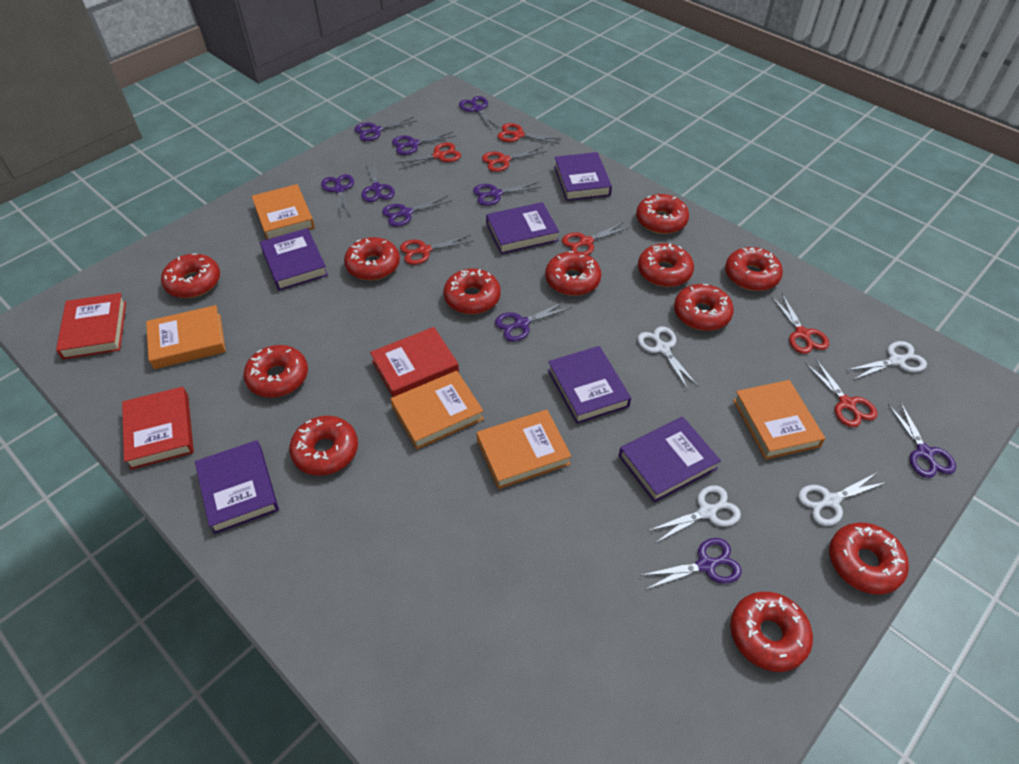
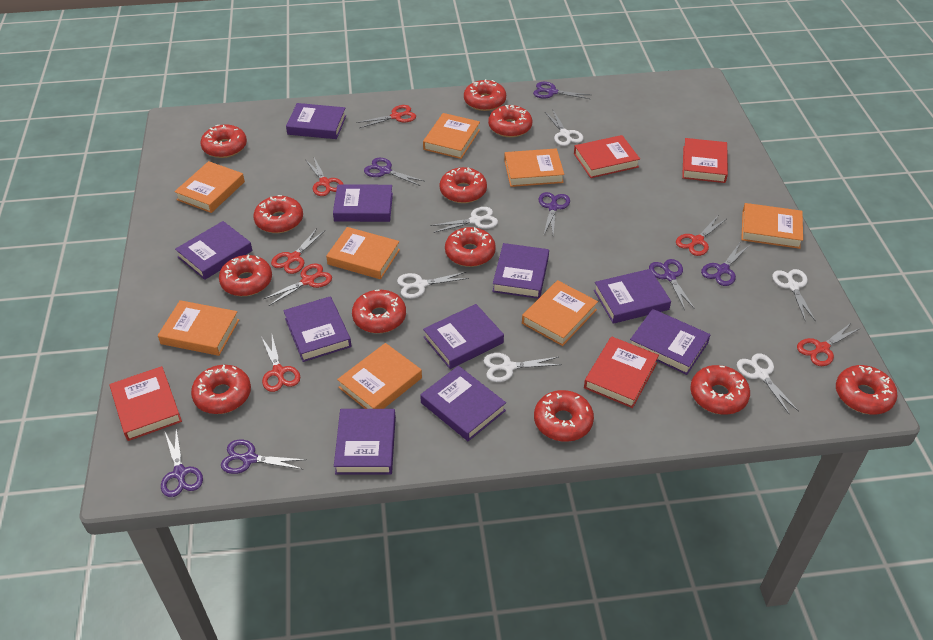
orange book: [146,305,226,369] [252,184,315,239] [391,371,484,450] [477,410,572,489] [733,380,825,460] = 5 -> [158,300,239,356] [174,161,245,213] [326,227,400,279] [337,343,422,409] [423,113,480,159] [504,148,564,187] [522,280,598,346] [741,203,803,249] = 8
purple book: [195,440,279,534] [260,228,328,291] [486,202,559,254] [548,346,631,424] [554,152,612,201] [619,417,721,502] = 6 -> [175,221,252,280] [283,296,351,362] [286,103,346,139] [333,184,393,222] [334,409,396,474] [420,366,506,441] [423,304,504,369] [492,243,549,299] [594,269,671,324] [630,309,711,375] = 10
purple scissors: [321,174,354,218] [355,117,417,141] [361,161,395,202] [382,196,451,227] [392,132,456,155] [459,96,500,130] [473,182,542,206] [495,301,572,342] [639,538,742,590] [888,401,956,478] = 10 -> [161,428,203,497] [221,440,307,474] [364,158,424,186] [533,82,590,99] [539,192,570,236] [649,259,695,310] [701,243,750,286] = 7
red book: [56,293,126,360] [122,387,194,470] [370,327,459,397] = 3 -> [109,366,182,441] [574,135,640,178] [584,336,659,408] [682,138,728,183] = 4
white scissors: [637,326,698,390] [648,485,741,543] [798,472,888,526] [847,341,927,380] = 4 -> [397,272,469,299] [430,207,498,233] [484,353,562,382] [545,110,583,146] [737,353,799,414] [772,269,815,320] = 6

